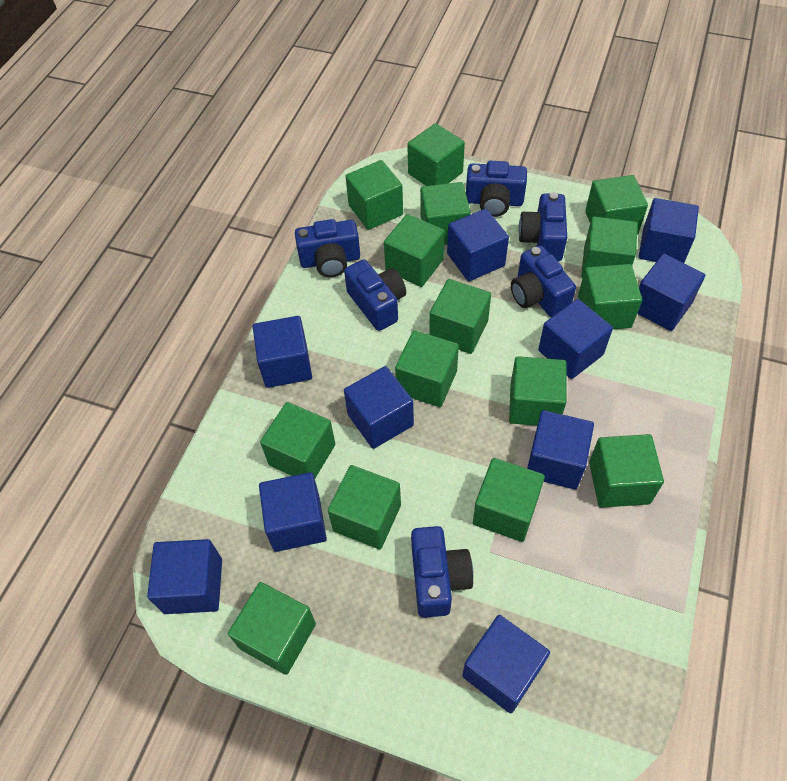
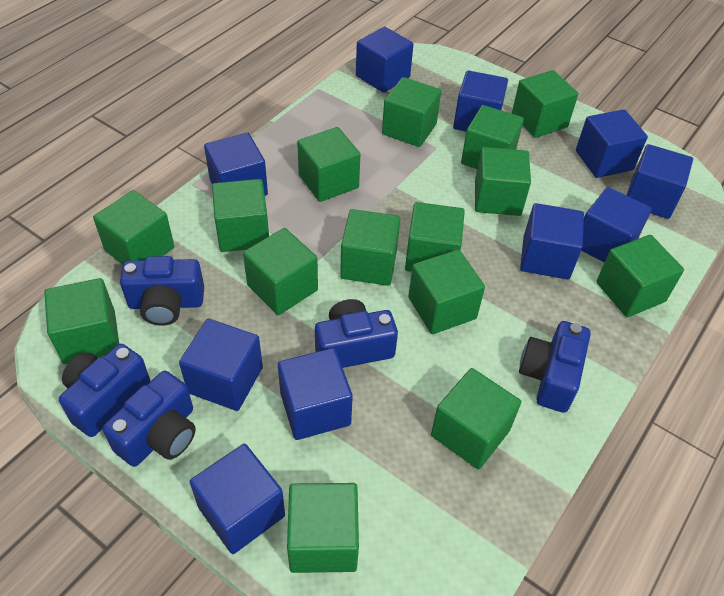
blue camera: [295,219,360,277] [344,259,406,331] [411,526,474,618] [466,161,527,217] [511,245,576,317] [518,192,567,261] = 6 -> [59,344,150,437] [102,371,196,467] [120,256,204,326] [315,299,398,368] [519,321,591,413] = 5

